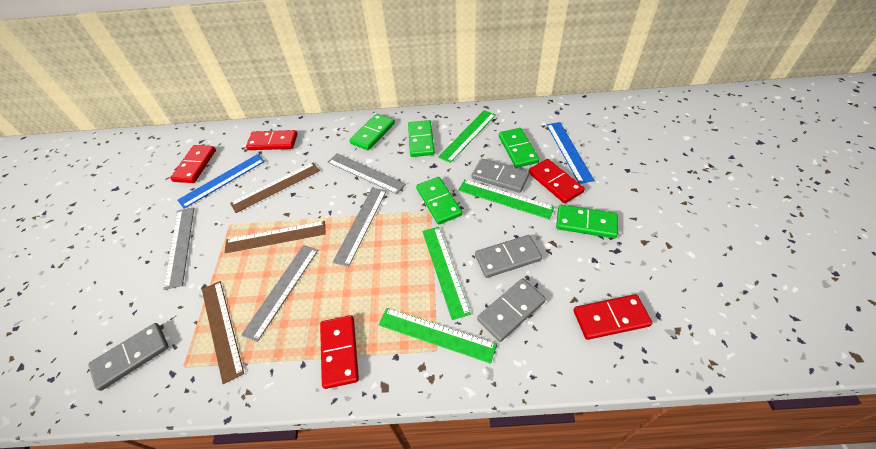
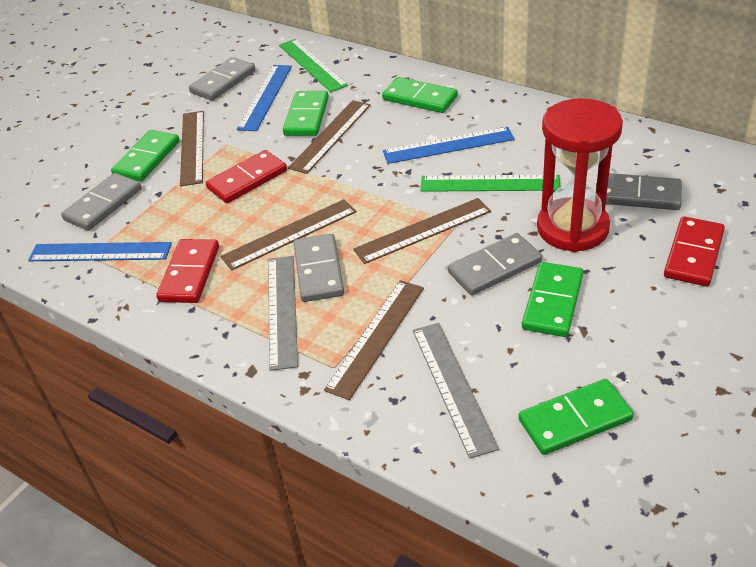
blue ruler: [177,154,265,209] [547,122,595,184] = 2 -> [28,242,172,261] [237,65,292,131] [383,127,515,164] = 3
brown ruler: [202,281,244,384] [224,221,326,253] [230,163,320,213] = 3 -> [180,111,204,186] [220,199,357,271] [288,100,371,174] [324,280,424,400] [353,198,491,264] = 5
green ruler: [378,308,497,364] [422,227,471,320] [438,110,496,163] [458,179,555,219] = 4 -> [279,39,348,92] [420,175,561,192] = 2
grey domino: [88,323,169,391] [472,159,529,193] [475,235,542,278] [477,278,546,342] = 4 -> [61,173,142,231] [189,57,256,101] [294,234,344,302] [448,233,542,295] [606,173,682,210] = 5
grey ruler: [163,207,194,290] [241,245,318,342] [327,153,406,194] [332,188,387,267] = 4 -> [268,256,298,371] [413,323,499,459] = 2
red domino: [170,145,216,183] [246,130,297,150] [320,315,359,389] [529,159,585,203] [574,294,652,340] = 5 -> [156,239,219,303] [206,150,287,203] [664,216,725,287] = 3
red hourglass: none = 0 -> [537,98,623,252] = 1

